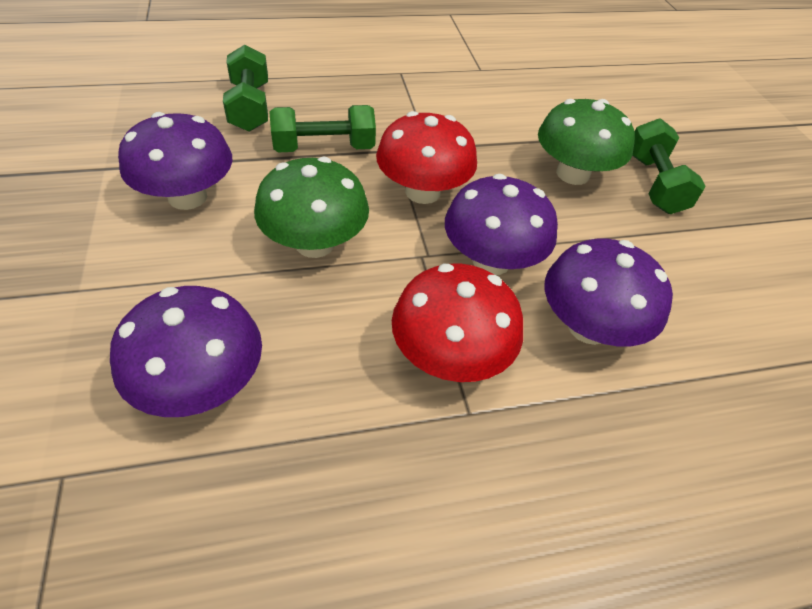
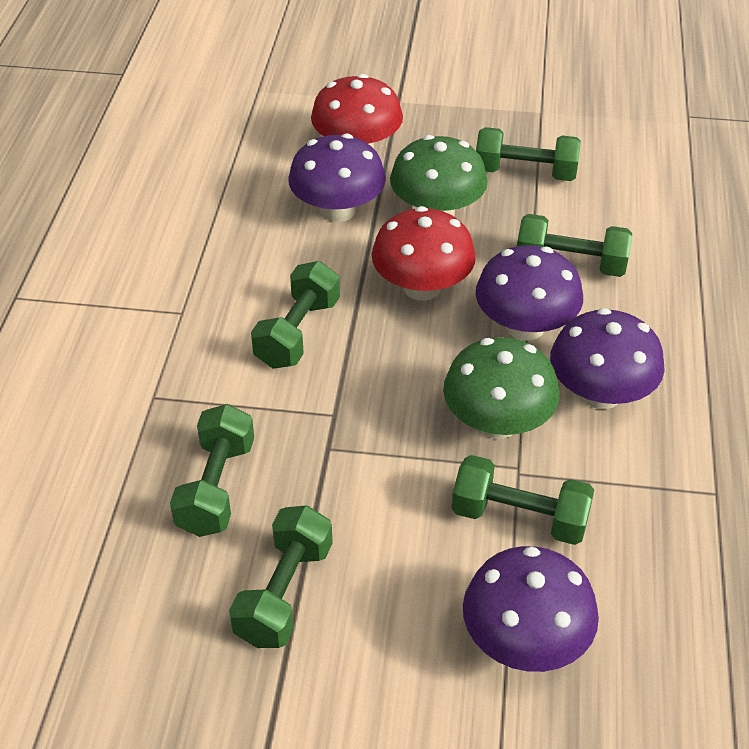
green dumbbell: [223,45,268,132] [269,105,376,152] [632,118,706,214] = 3 -> [170,404,254,537] [229,505,333,648] [251,261,340,369] [452,455,594,545] [476,127,581,181] [517,214,632,277] = 6

